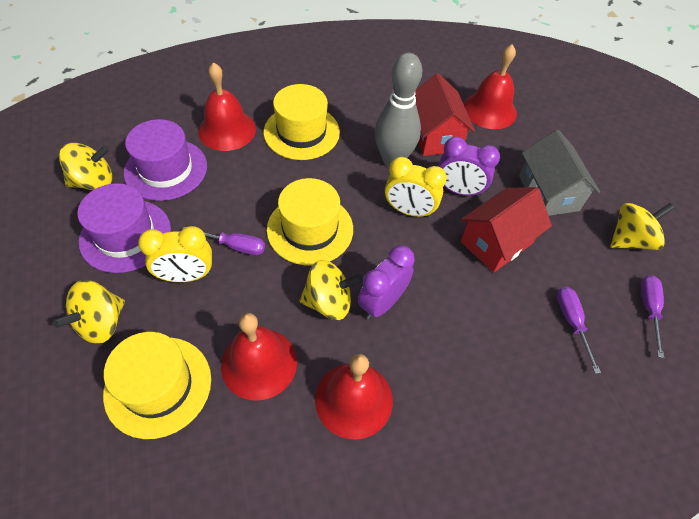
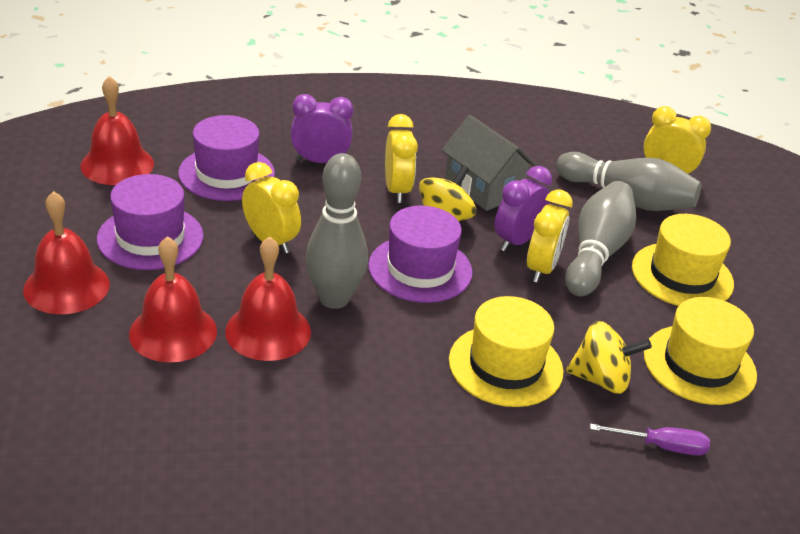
grey bowling pin: [375,53,422,167] = 1 -> [306,153,368,309] [556,152,701,211] [565,181,636,296] = 3
purple hat: [77,183,171,273] [124,119,207,201] = 2 -> [97,174,204,270] [178,115,275,201] [368,206,473,303] = 3
purple screwdriver: [182,227,265,255] [557,287,601,374] [641,275,664,358] = 3 -> [590,424,710,456] = 1
red house: [415,73,475,156] [460,187,552,272] = 2 -> none = 0
yellow clock: [138,226,212,282] [385,157,447,218] = 2 -> [242,162,301,254] [385,114,418,203] [527,189,573,283] [643,106,711,174] = 4
yellow spinning top: [53,280,125,344] [59,143,112,190] [299,260,363,320] [610,203,675,250] = 4 -> [419,165,476,221] [566,321,652,394] = 2

